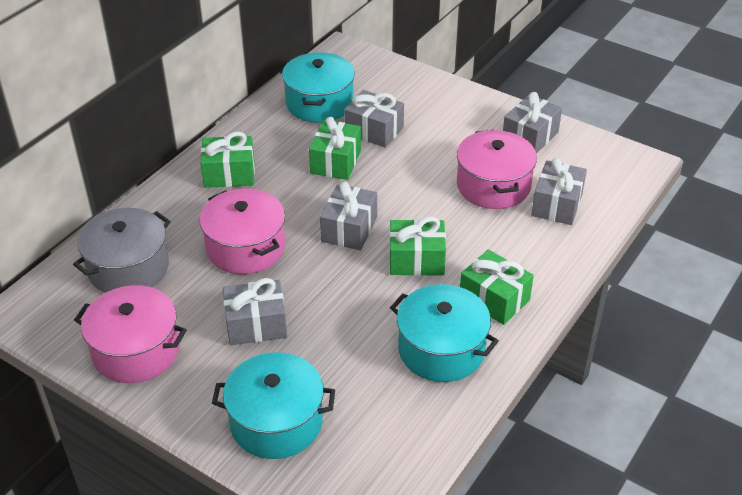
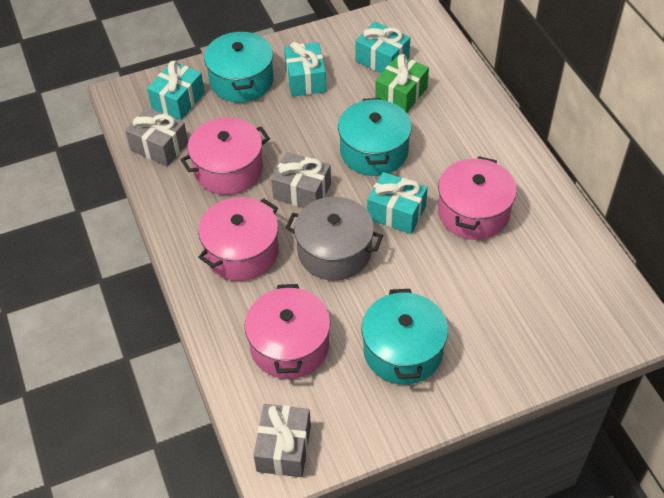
green gift: [201,132,255,188] [309,117,361,180] [389,216,446,276] [460,249,534,325] = 4 -> [375,54,429,113] = 1
grey gift: [223,278,287,345] [320,182,377,250] [344,90,404,148] [503,92,562,154] [531,158,587,225] = 5 -> [125,107,188,166] [253,404,311,477] [271,152,331,208] = 3
pink pot: [74,285,187,383] [200,188,285,274] [457,130,537,209] = 3 -> [180,117,270,195] [198,197,279,281] [245,284,331,379] [438,156,517,240] = 4
turquoise gift: none = 0 -> [147,60,205,120] [284,42,326,97] [356,22,410,73] [367,172,428,234] = 4

